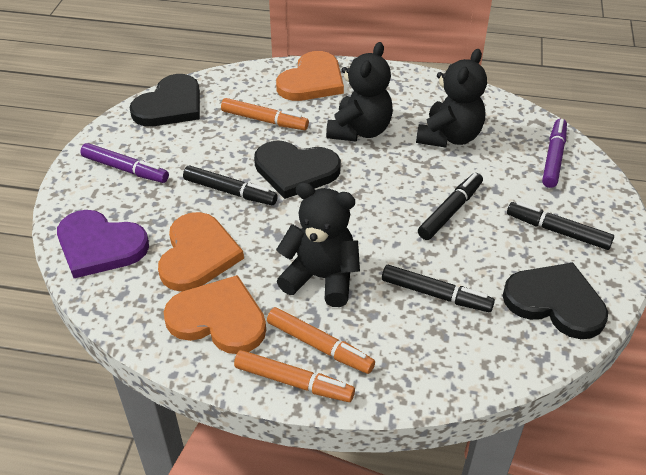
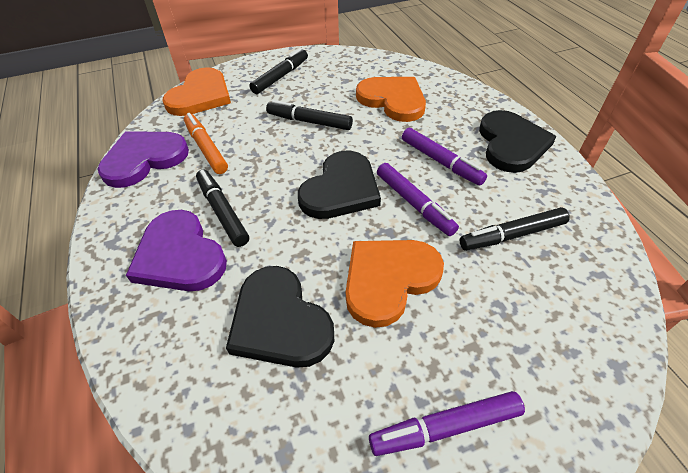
black teddy bear: [276,182,360,307] [326,42,393,141] [416,49,487,148] = 3 -> none = 0
orange marker: [221,98,309,130] [234,350,355,402] [267,307,375,374] = 3 -> [184,113,228,174] = 1
purple heart: [57,210,149,278] = 1 -> [97,131,189,188] [126,210,227,291] = 2
purple marker: [80,143,169,183] [542,119,567,188] = 2 -> [369,391,525,456] [377,163,459,236] [402,128,487,186] = 3

